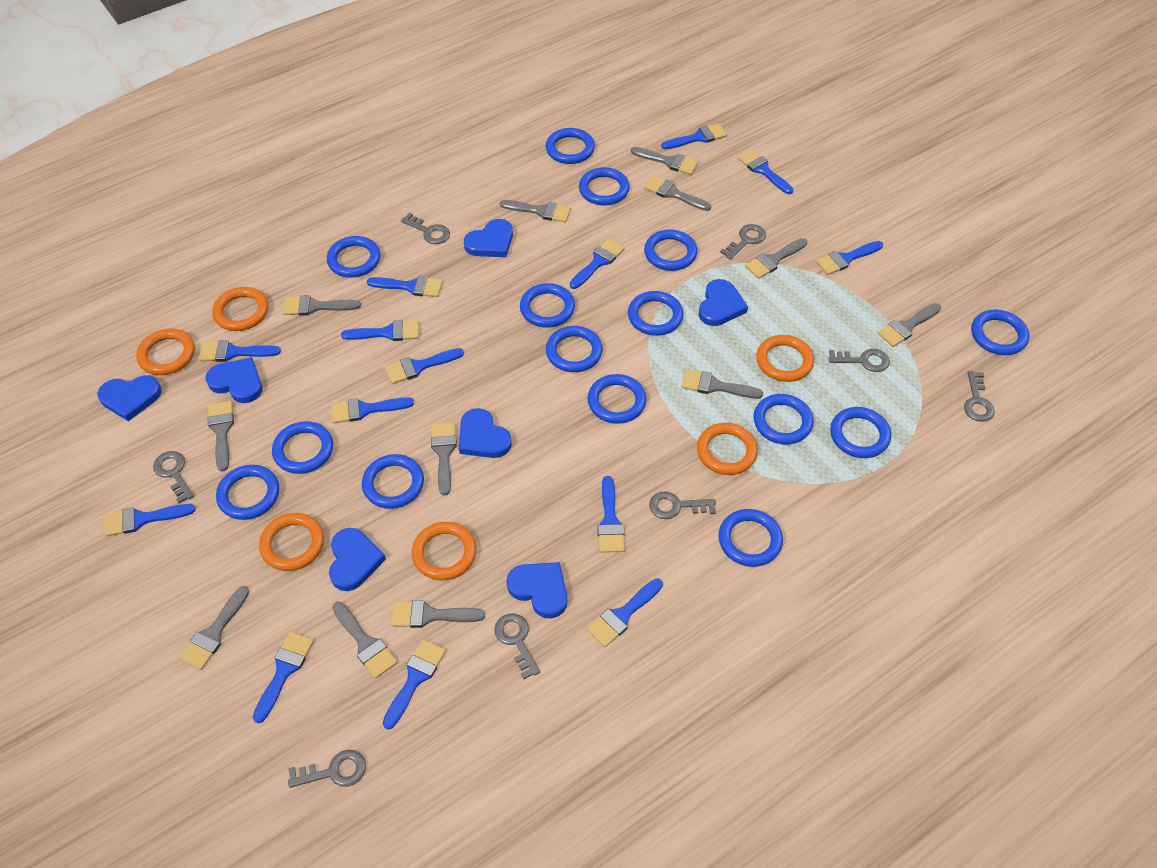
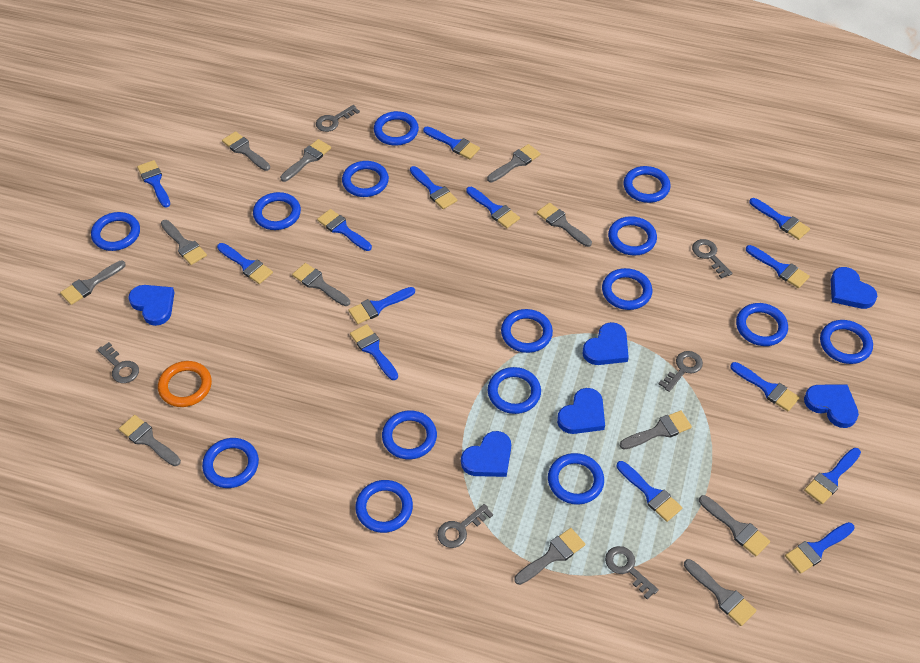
blue heart: [97,375,162,421] [205,357,262,403] [329,528,386,591] [459,408,512,458] [464,219,513,257] [507,562,567,618] [699,279,748,326] = 7 -> [129,285,175,326] [461,431,511,477] [557,388,605,434] [583,322,629,365] [804,384,859,428] [831,267,877,309] = 6
grey key: [153,451,194,504] [288,750,366,788] [401,213,450,244] [494,613,540,679] [649,491,716,519] [720,224,766,260] [829,349,890,372] [964,371,995,422] = 8 -> [97,342,139,383] [316,105,360,132] [437,504,493,548] [605,546,659,599] [659,351,703,392] [692,239,732,279] = 6
orange ring: [136,328,195,375] [212,287,269,331] [259,513,324,571] [412,522,476,580] [697,423,758,475] [756,335,814,382] = 6 -> [158,361,212,407] = 1

